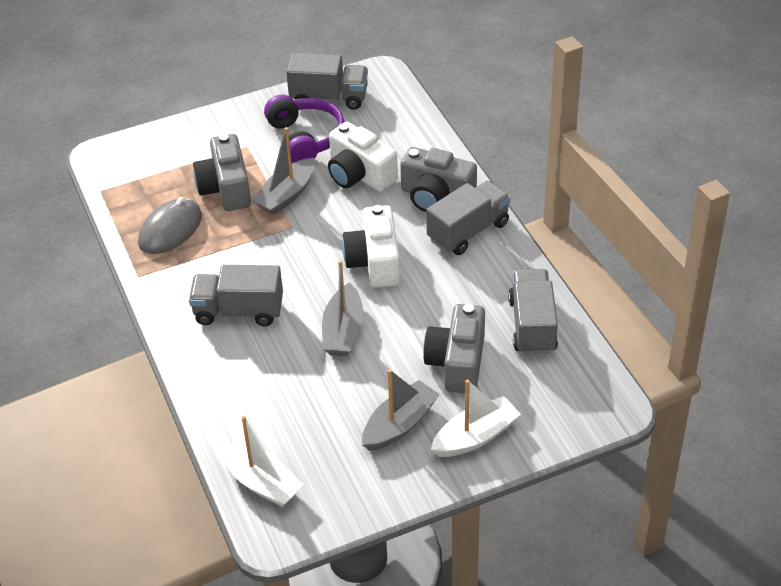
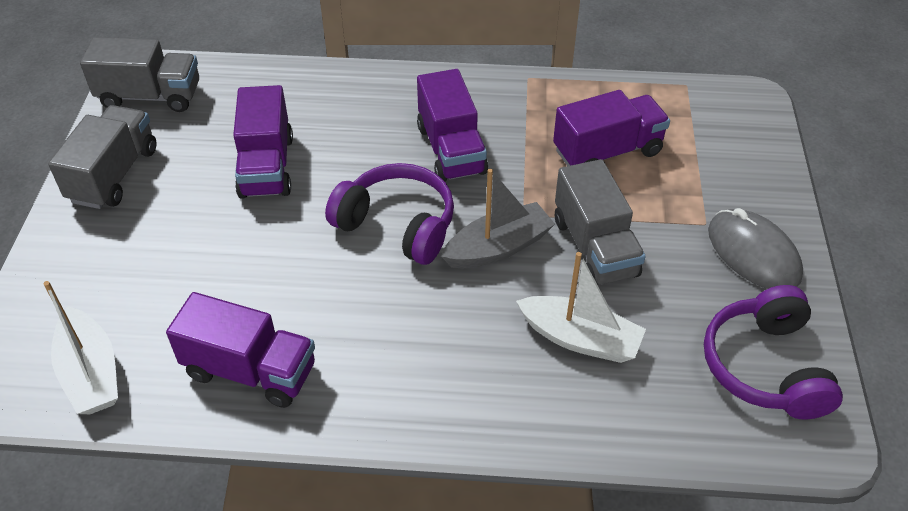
grey boat: [252,127,315,215] [322,260,363,356] [362,369,440,451] = 3 -> [441,169,555,268] = 1
grey camera: [193,134,251,211] [400,147,477,212] [423,304,485,393] = 3 -> none = 0
grey truck: [189,265,283,326] [286,53,368,110] [426,181,511,255] [508,269,558,355] = 4 -> [48,105,157,209] [80,37,199,112] [555,159,646,285] = 3
purple headphones: [264,95,345,163] = 1 -> [325,163,454,265] [704,285,843,419] = 2
purple truck: none = 0 -> [166,292,315,408] [233,85,293,199] [417,69,488,181] [553,90,670,166] = 4
white camera: [328,122,398,192] [342,205,400,288] = 2 -> none = 0

